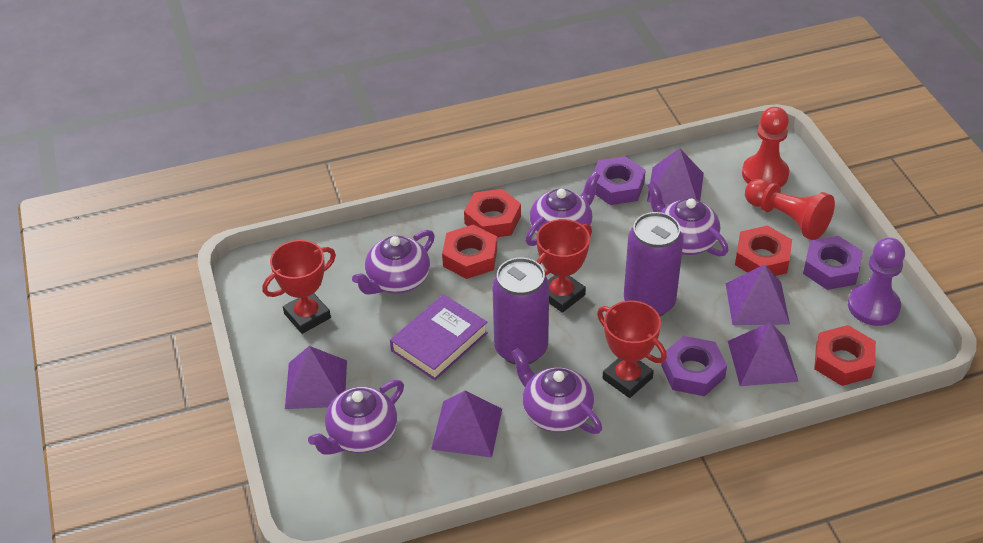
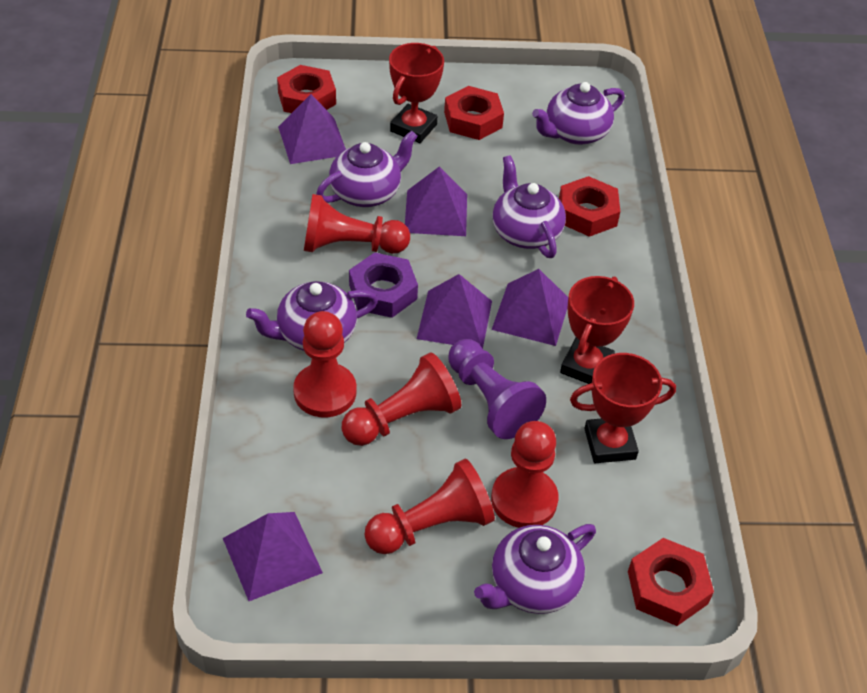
purple book: [390,294,488,380] = 1 -> none = 0
purple can: [492,258,549,365] [624,212,684,316] = 2 -> none = 0
purple nut: [594,156,646,205] [661,336,727,396] [803,236,863,290] = 3 -> [349,252,418,318] = 1
red pawn: [742,107,789,187] [745,179,835,240] = 2 -> [293,311,357,417] [304,194,410,254] [342,353,461,446] [364,459,495,554] [491,421,559,528] = 5

